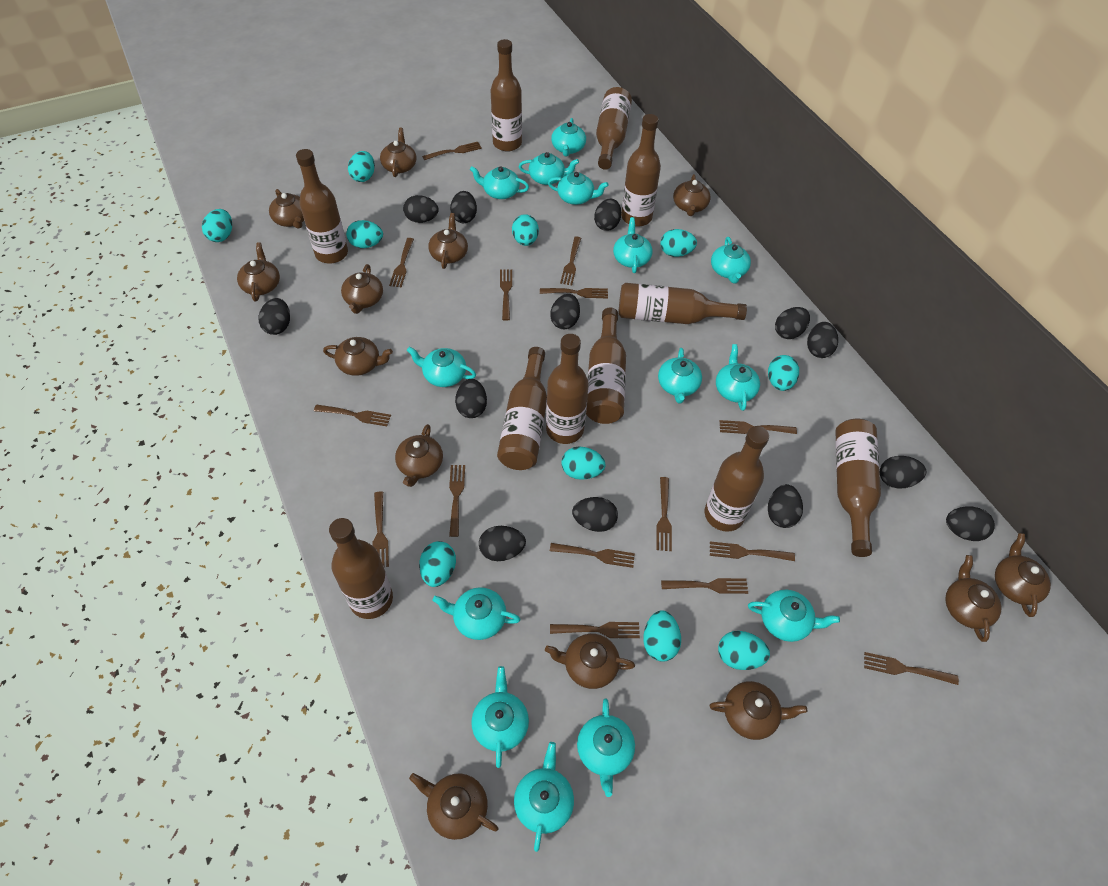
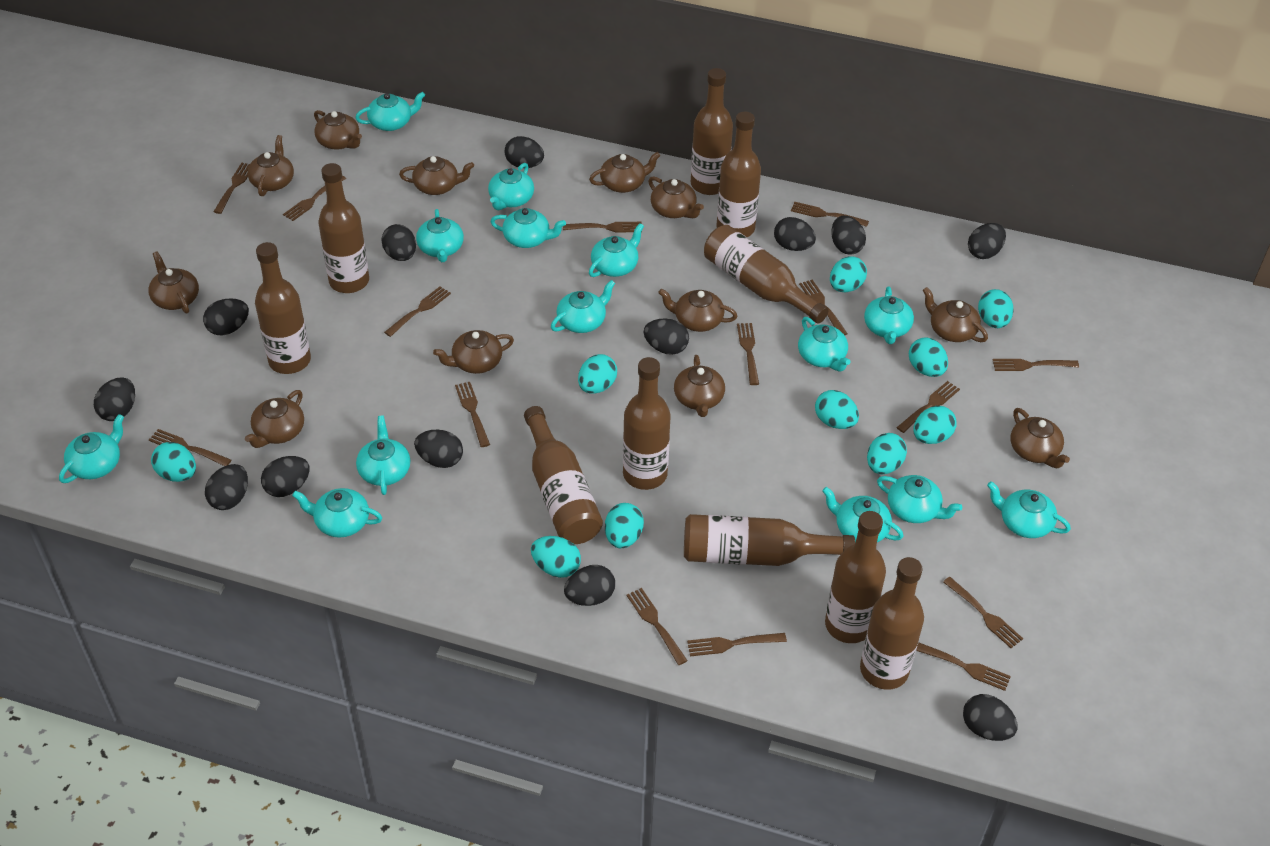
brown bottle: [296,149,348,263] [329,518,393,619] [490,39,522,152] [497,347,547,470] [546,334,589,444] [586,308,626,424] [596,87,632,170] [618,283,747,324] [621,114,661,227] [705,426,769,532] [835,419,881,557] = 11 -> [255,242,311,374] [318,163,369,293] [524,406,603,544] [623,357,671,490] [684,514,855,566] [691,68,733,195] [704,225,829,323] [717,112,761,237] [825,511,886,643] [860,557,924,690] = 10
brown teapot: [237,242,280,302] [269,189,304,229] [323,337,393,376] [341,264,383,314] [380,128,416,177] [395,424,443,487] [409,773,498,840] [428,213,468,269] [545,634,635,689] [673,174,711,216] [709,681,807,740] [945,555,1001,642] [995,533,1051,617] = 13 -> [148,251,199,313] [245,390,304,448] [247,135,294,196] [314,110,362,150] [399,156,474,195] [433,330,514,374] [589,152,660,193] [648,176,704,218] [658,289,737,332] [674,355,725,417] [923,287,988,342] [1010,408,1070,469] = 12

